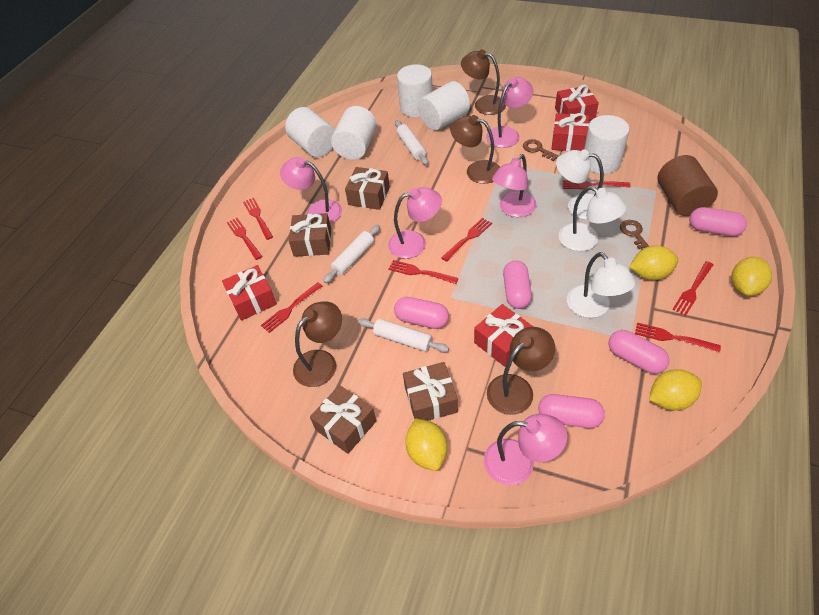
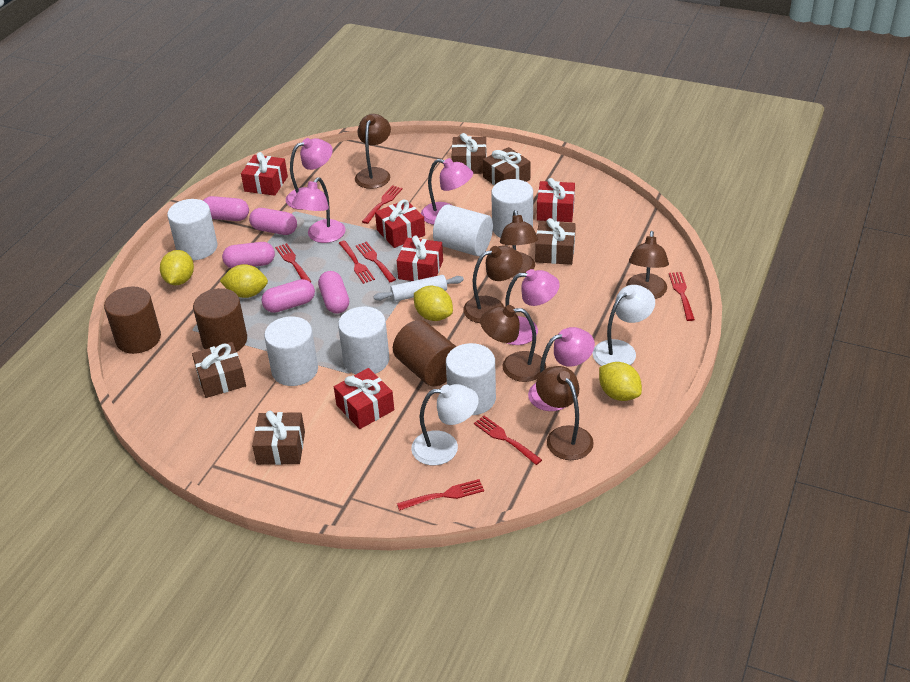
brown cylinder: [658,155,718,216] = 1 -> [104,286,161,354] [193,288,247,352] [393,320,456,387] = 3
brown gift: [289,213,331,257] [310,385,376,454] [345,167,390,210] [403,362,458,421] = 4 -> [192,342,246,398] [252,411,305,465] [452,133,487,174] [483,147,530,185] [535,218,576,265] = 5
brown key: [523,139,559,161] [620,220,649,251] = 2 -> none = 0
brown lamp: [293,301,342,387] [450,115,500,184] [461,49,506,115] [487,327,555,415] = 4 -> [355,114,391,189] [463,246,523,323] [480,305,546,382] [500,210,538,278] [536,366,594,460] [626,231,669,299] = 6
red fork: [227,218,262,260] [243,198,273,240] [261,282,323,333] [388,260,459,284] [442,218,492,262] [563,180,630,189] [635,322,721,352] [672,261,713,316] = 8 -> [275,243,312,282] [339,240,375,284] [355,242,396,282] [362,185,402,224] [397,479,484,511] [474,416,542,465] [669,272,695,321] = 7
red gift: [222,265,277,321] [474,304,534,367] [552,113,589,151] [555,84,599,121] = 4 -> [241,152,288,196] [334,368,394,429] [375,200,425,248] [397,236,443,281] [537,178,575,222] = 5
white cylinder: [285,107,335,157] [331,106,377,160] [397,64,433,117] [418,81,470,131] [584,115,629,174] = 5 -> [167,199,218,260] [264,316,318,386] [338,306,389,374] [433,204,493,256] [446,343,496,415] [491,179,533,238] = 6
white lamp: [556,149,604,220] [559,186,626,251] [567,252,636,318] = 3 -> [411,384,479,465] [593,285,655,366] = 2
white rolling pin: [323,225,380,283] [358,318,449,352] [395,120,428,165] = 3 -> [373,275,464,302] = 1

